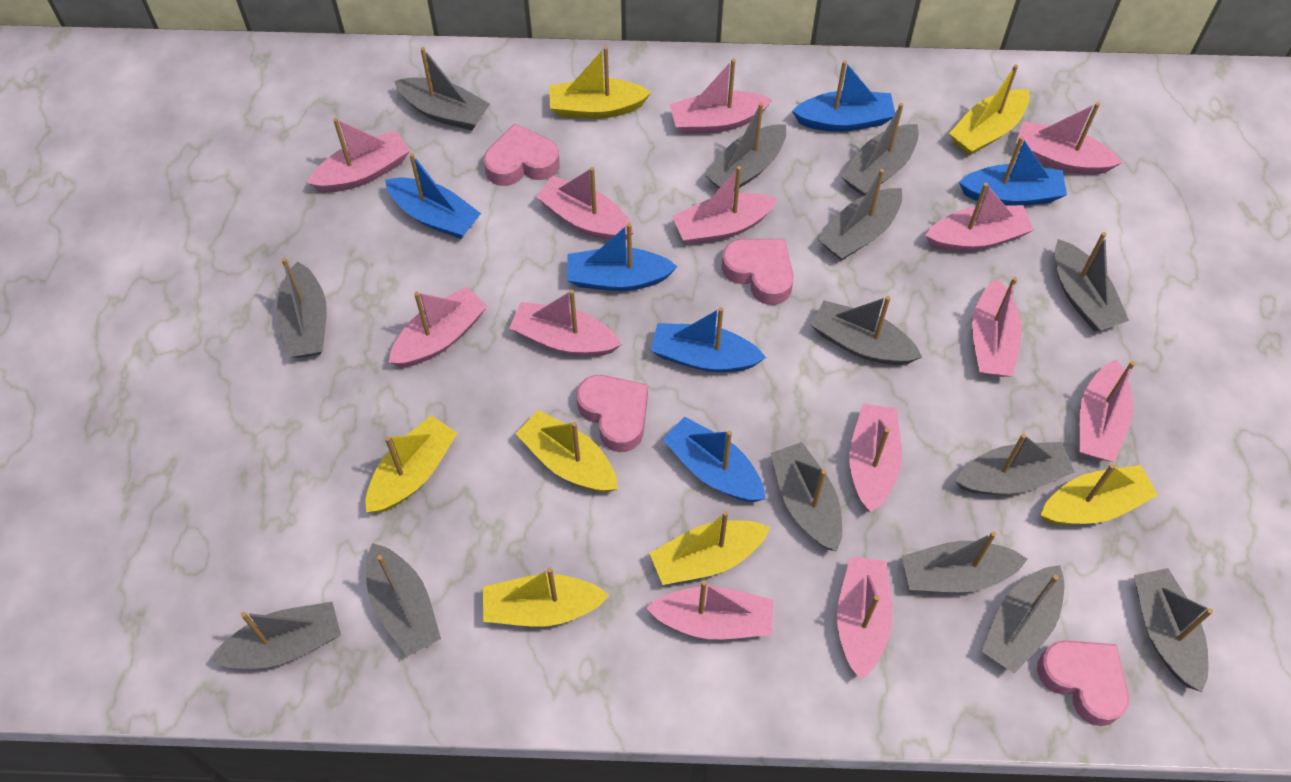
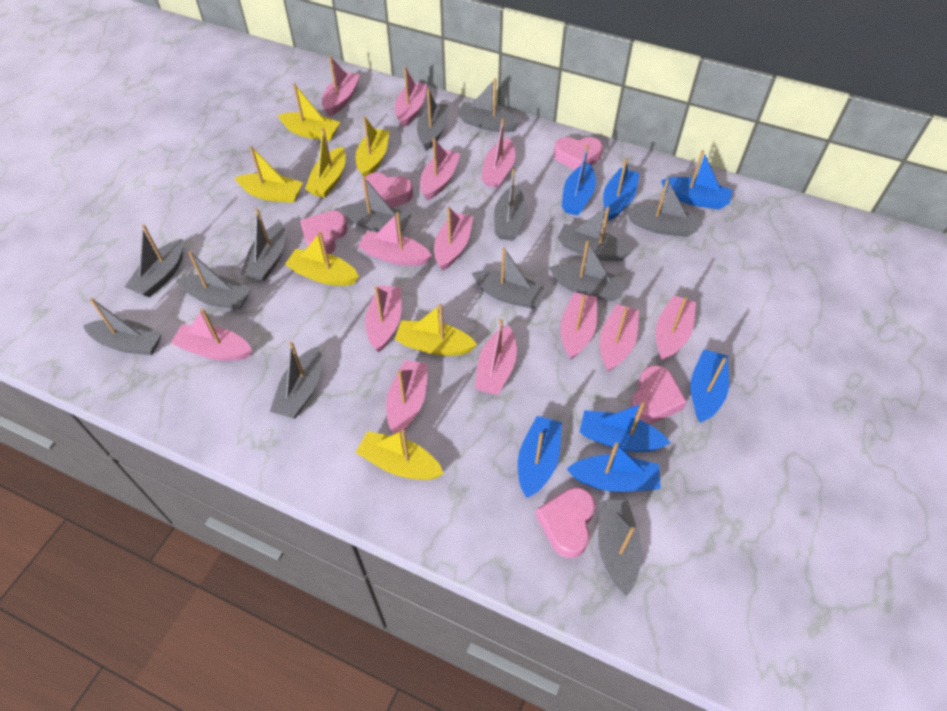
blue boat: [385,153,481,239] [567,223,678,291] [651,307,766,372] [662,417,766,502] [792,60,895,132] [959,136,1067,206] = 6 -> [518,416,562,498] [562,145,596,215] [567,442,661,492] [579,402,670,452] [603,158,640,221] [661,150,733,209] [690,349,729,422] = 7
pink heart: [484,123,560,186] [577,375,648,452] [721,239,794,305] [1037,640,1129,726] = 4 -> [300,211,348,254] [363,173,413,207] [536,487,595,558] [554,137,603,170] [630,365,687,424] = 5

